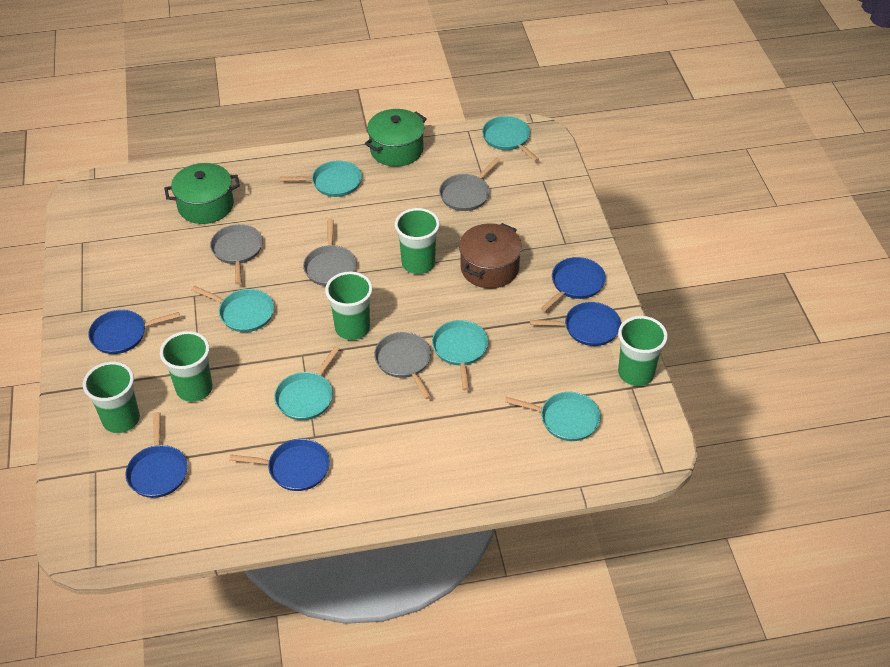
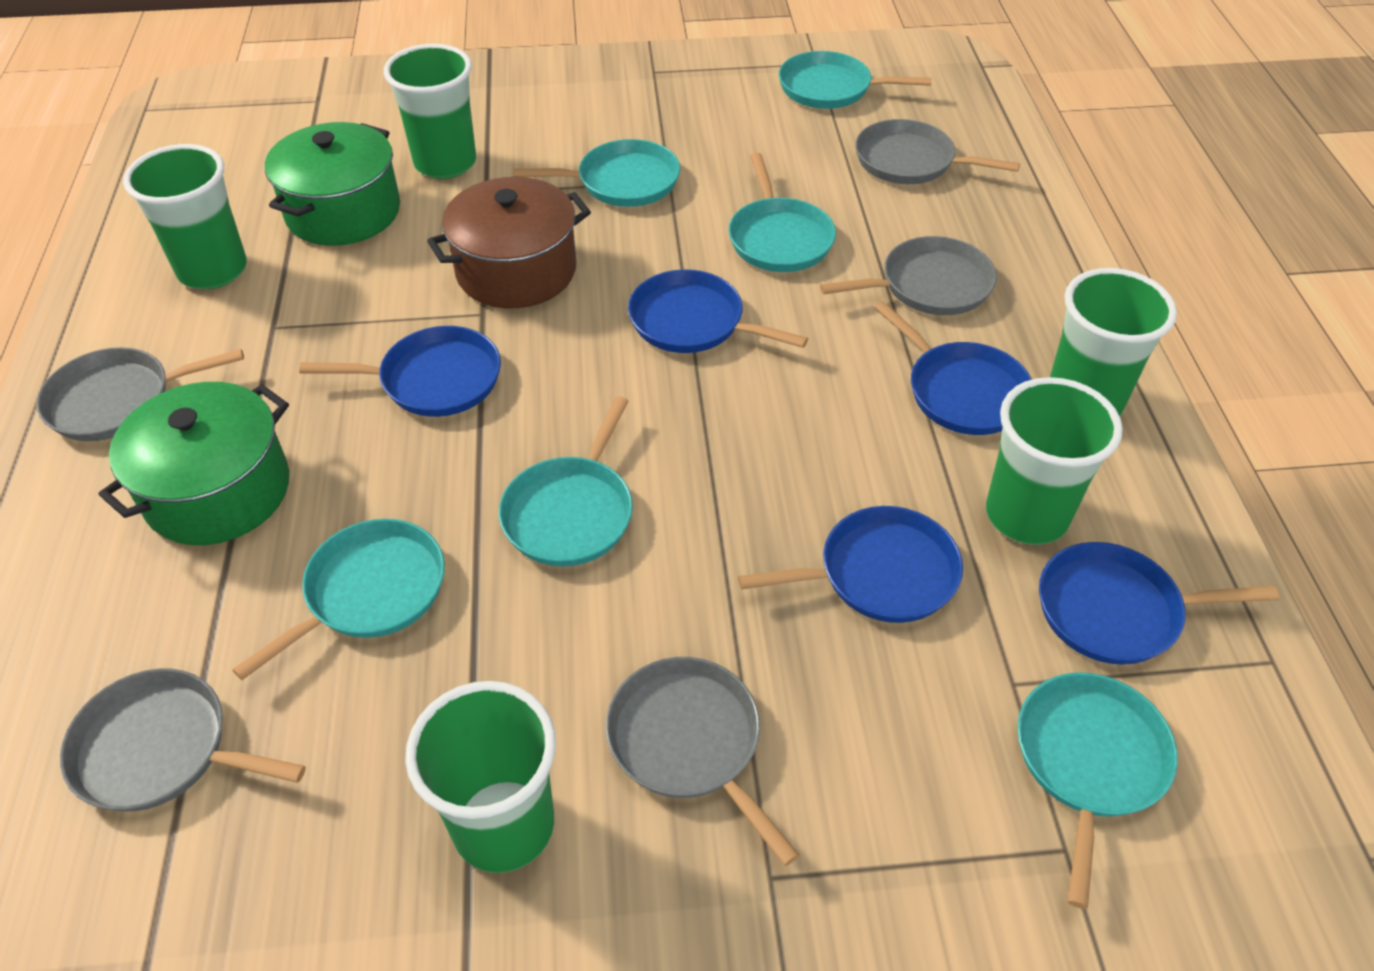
grey pan: [210,224,263,284] [303,219,357,286] [374,332,431,399] [439,157,500,211] = 4 -> [36,347,244,441] [60,669,306,812] [606,657,799,866] [820,236,997,315] [855,119,1020,184] = 5

